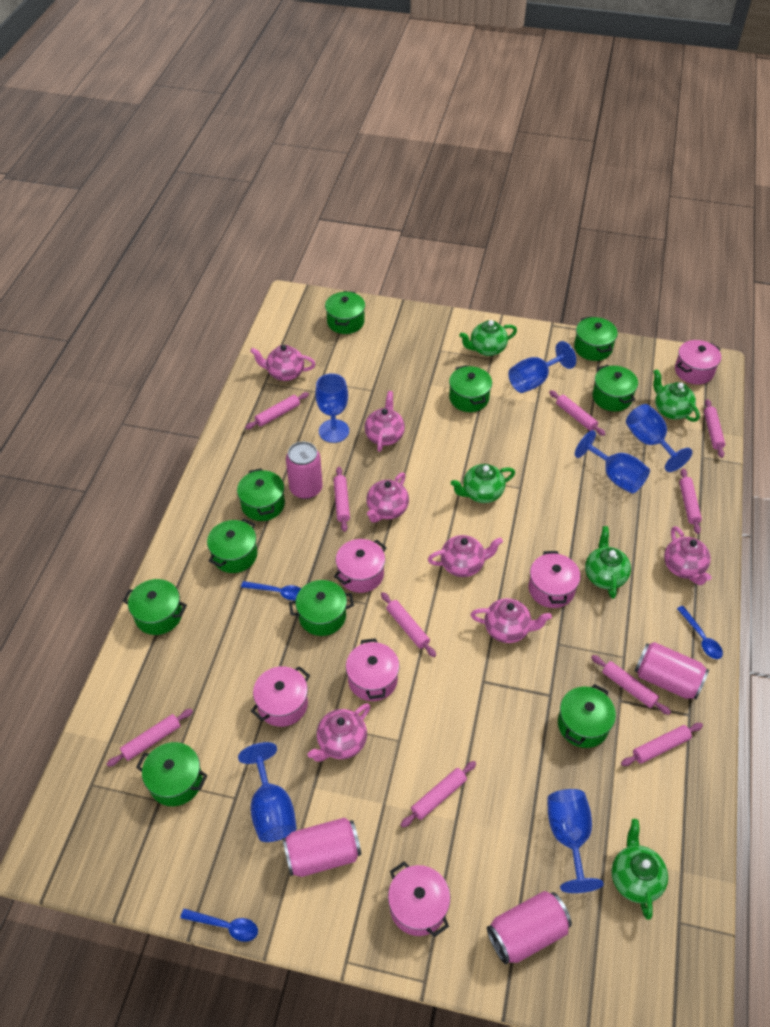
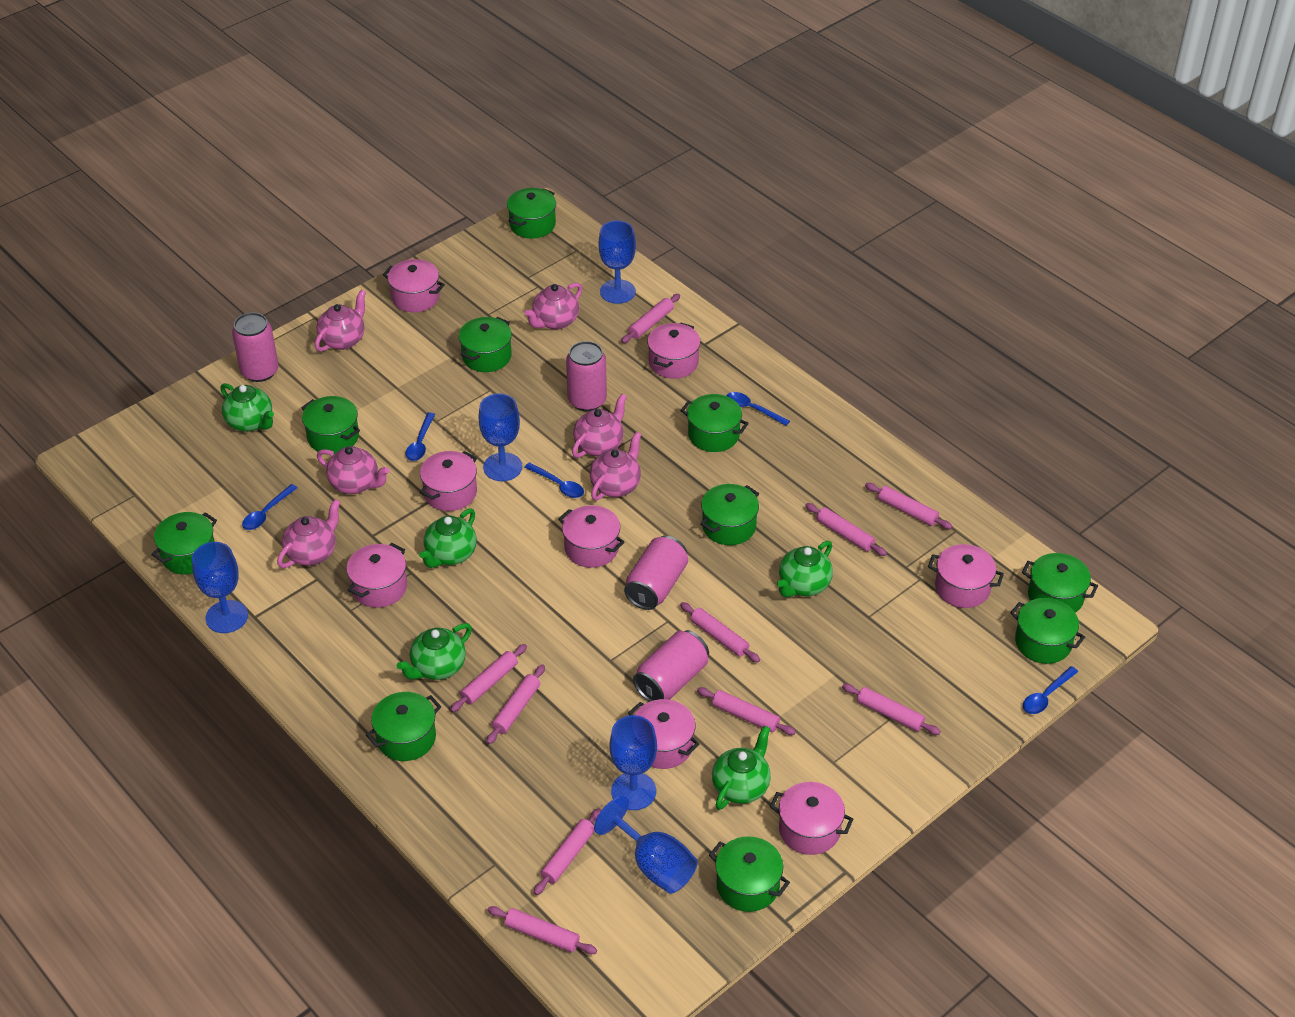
blue goblet: [238,742,297,842] [315,373,349,443] [508,341,576,393] [547,789,604,893] [575,430,650,494] [626,404,692,472] = 6 -> [192,542,248,633] [479,393,522,481] [594,796,698,894] [598,220,636,304] [610,715,657,810] = 5
blue spoon: [180,909,258,942] [241,581,301,601] [677,606,723,659] = 3 -> [242,484,297,530] [406,412,435,461] [524,462,584,498] [726,392,790,426] [1023,666,1078,714] = 5
pink pot: [251,666,310,727] [334,539,387,593] [346,638,400,701] [388,862,450,937] [529,551,581,608] [675,340,721,384] = 6 -> [346,543,407,608] [383,259,445,312] [420,451,477,511] [558,505,625,568] [628,699,699,769] [647,322,701,379] [770,782,853,855] [928,544,1004,608] = 8
pink teapot: [250,345,316,381] [307,703,370,762] [365,391,405,452] [366,473,409,523] [428,535,503,577] [471,598,552,643] [664,526,712,585] = 7 -> [277,499,340,568] [315,290,366,352] [317,446,389,494] [524,283,582,330] [572,394,627,458] [590,432,641,501] = 6

